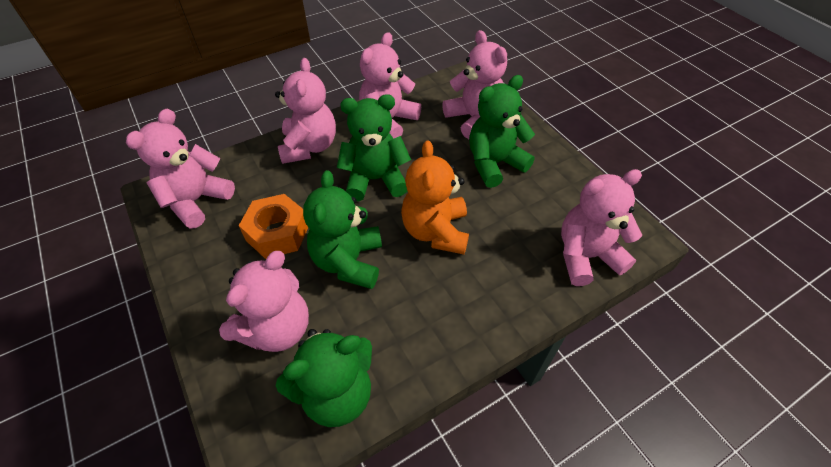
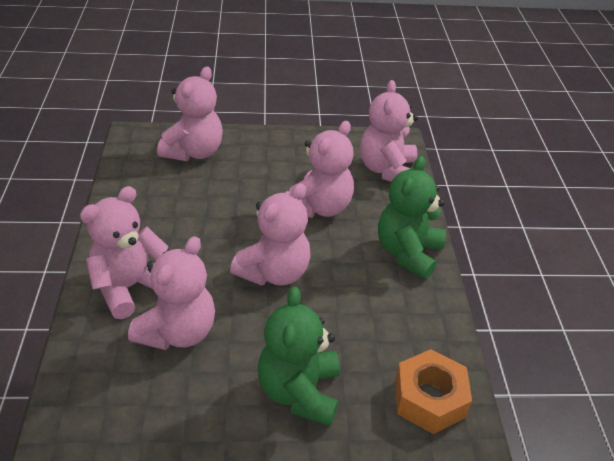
green teddy bear: [276,329,372,427] [303,170,382,289] [337,94,411,202] [469,75,535,188] = 4 -> [258,286,340,426] [378,156,446,279] = 2
orange teddy bear: [401,140,469,255] = 1 -> none = 0

